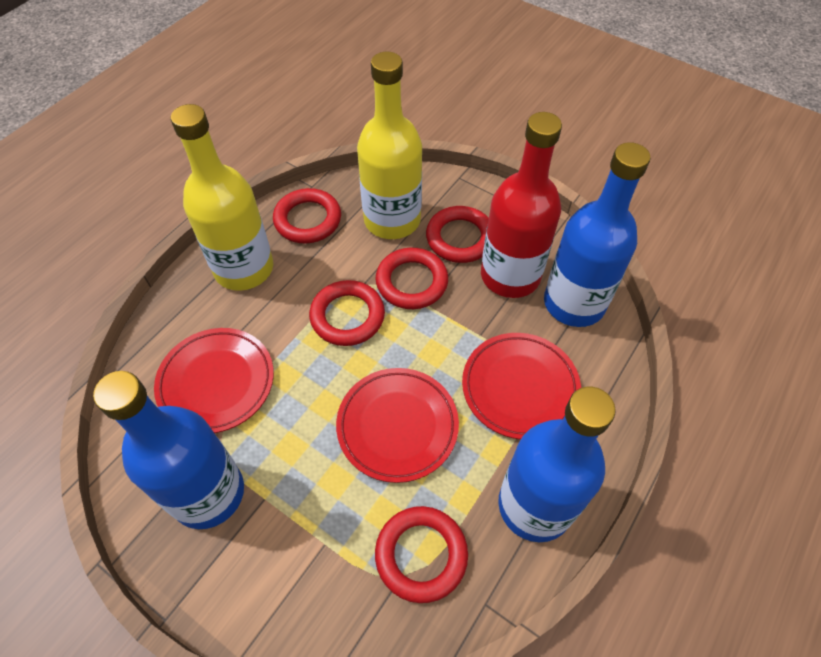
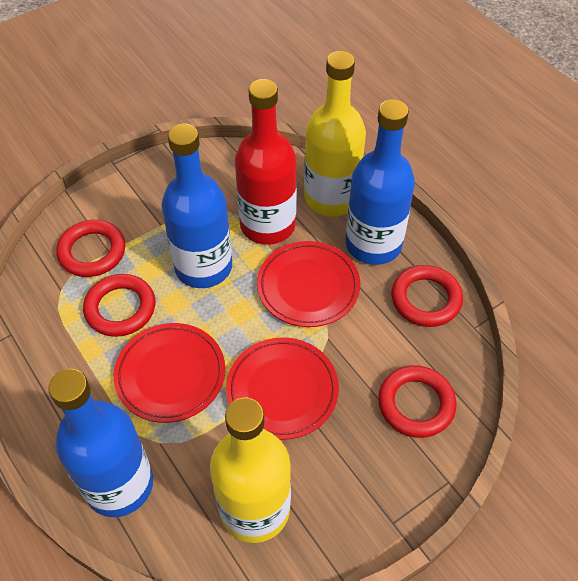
red ring: [273,188,341,244] [309,280,385,346] [375,506,468,603] [376,247,448,309] [426,206,489,263] = 5 -> [56,220,125,277] [83,274,155,337] [378,365,457,438] [391,265,463,327] = 4

